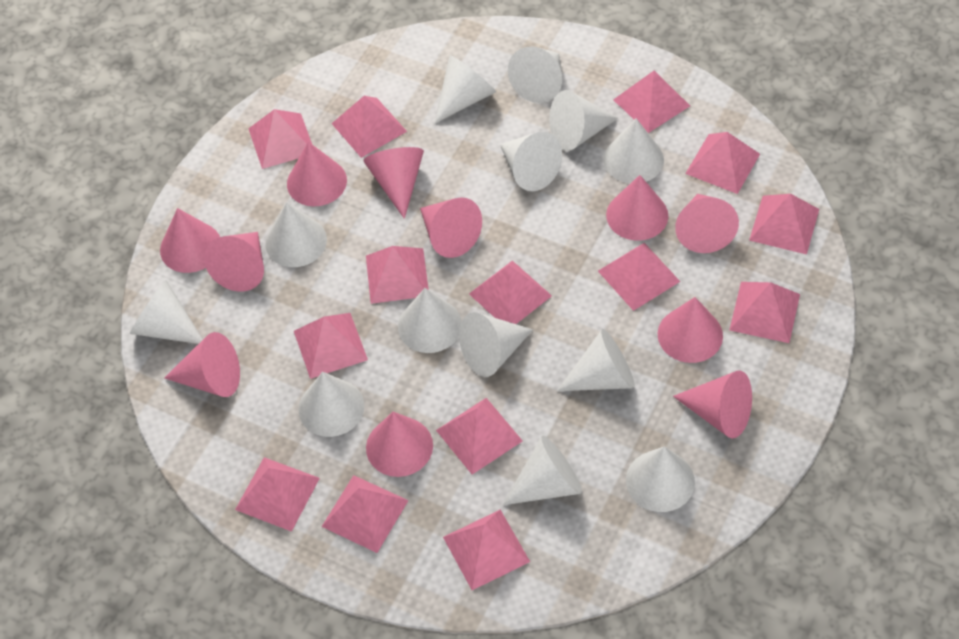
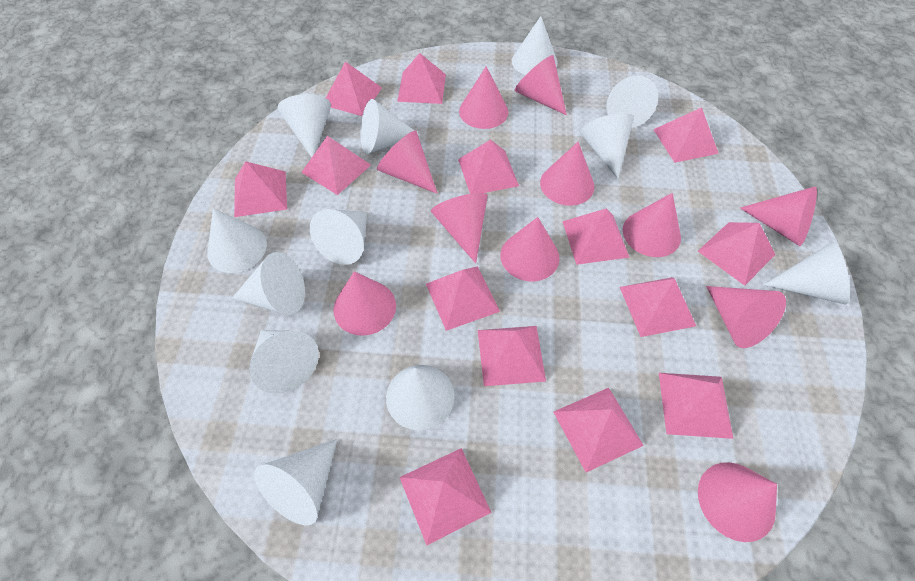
white cone: [130,280,203,344] [265,202,327,267] [298,372,364,437] [398,288,462,353] [435,55,496,123] [459,312,533,377] [500,132,562,191] [502,436,582,505] [508,46,562,103] [549,90,618,151] [557,329,635,391] [603,118,664,184] [626,446,695,512] = 13 -> [207,208,267,273] [232,252,305,315] [249,330,319,393] [254,439,338,525] [278,94,331,157] [310,209,368,265] [360,99,421,154] [386,365,455,430] [512,16,558,75] [580,113,634,179] [606,76,658,128] [763,242,850,305] = 12

